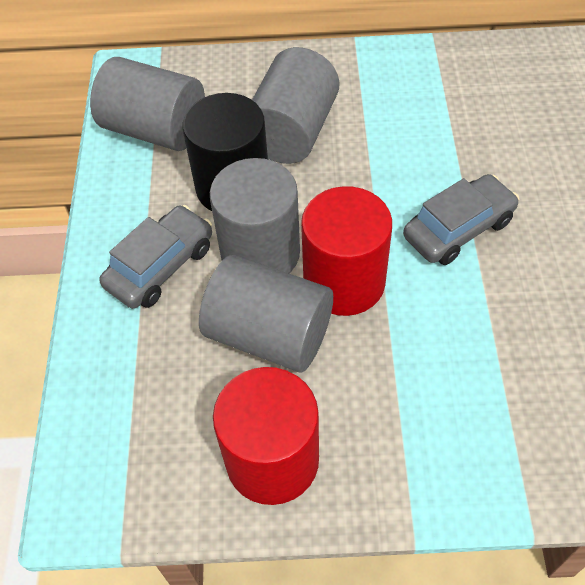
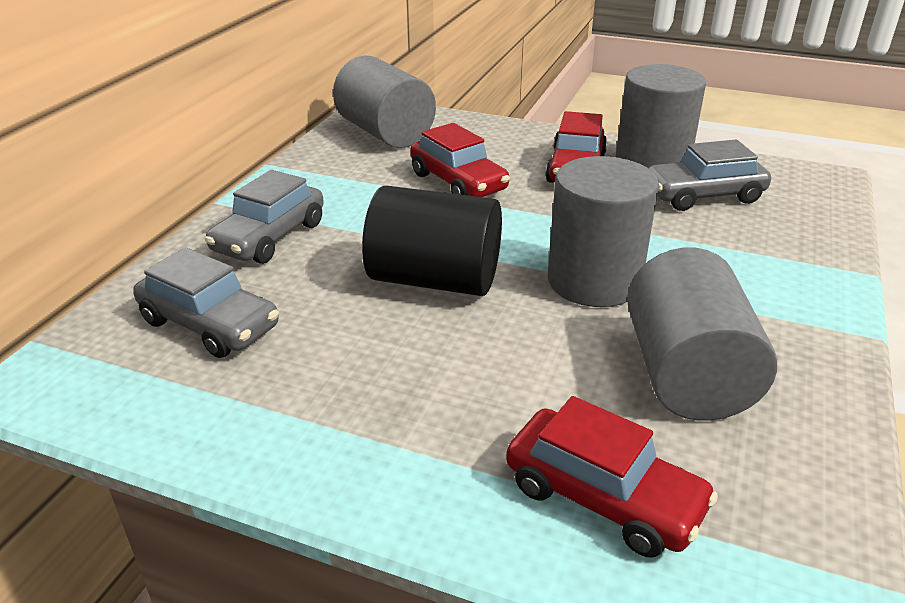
grey car: [99,205,212,309] [403,174,519,265] = 2 -> [133,247,279,358] [205,170,324,264] [648,140,771,211] = 3
red car: none = 0 -> [410,123,510,197] [506,396,718,558] [545,111,607,183] = 3
red cylinder: [213,367,319,505] [301,186,392,316] = 2 -> none = 0

